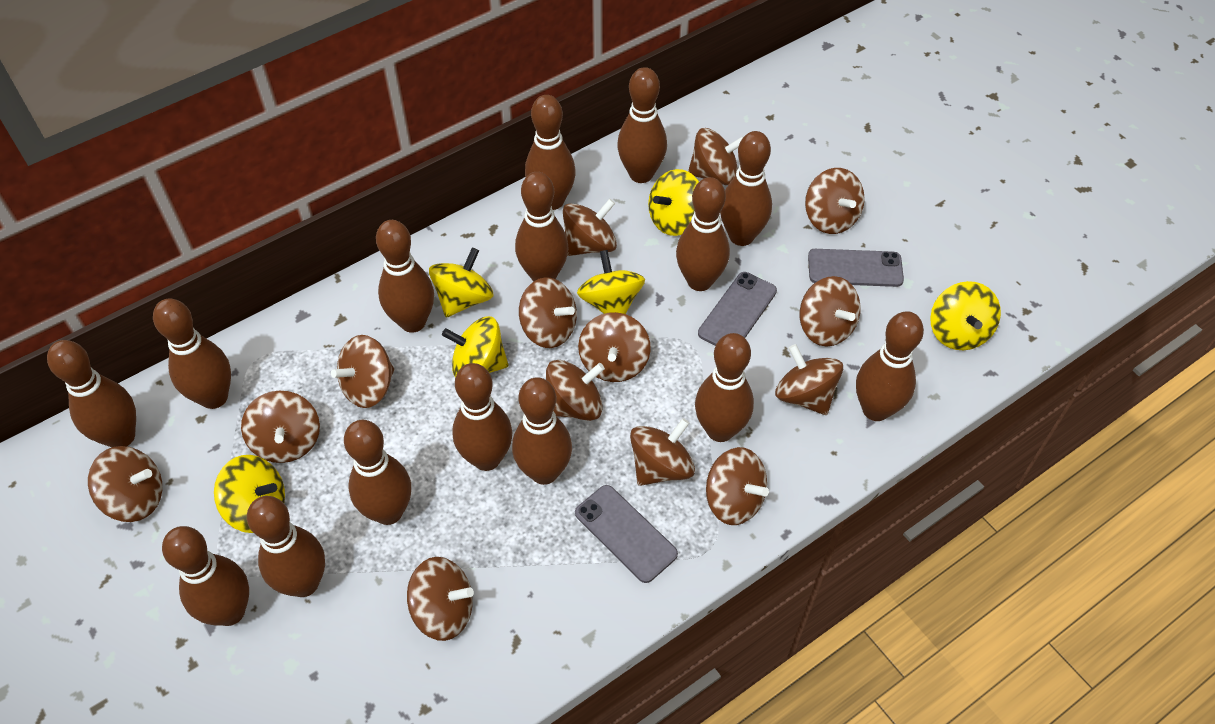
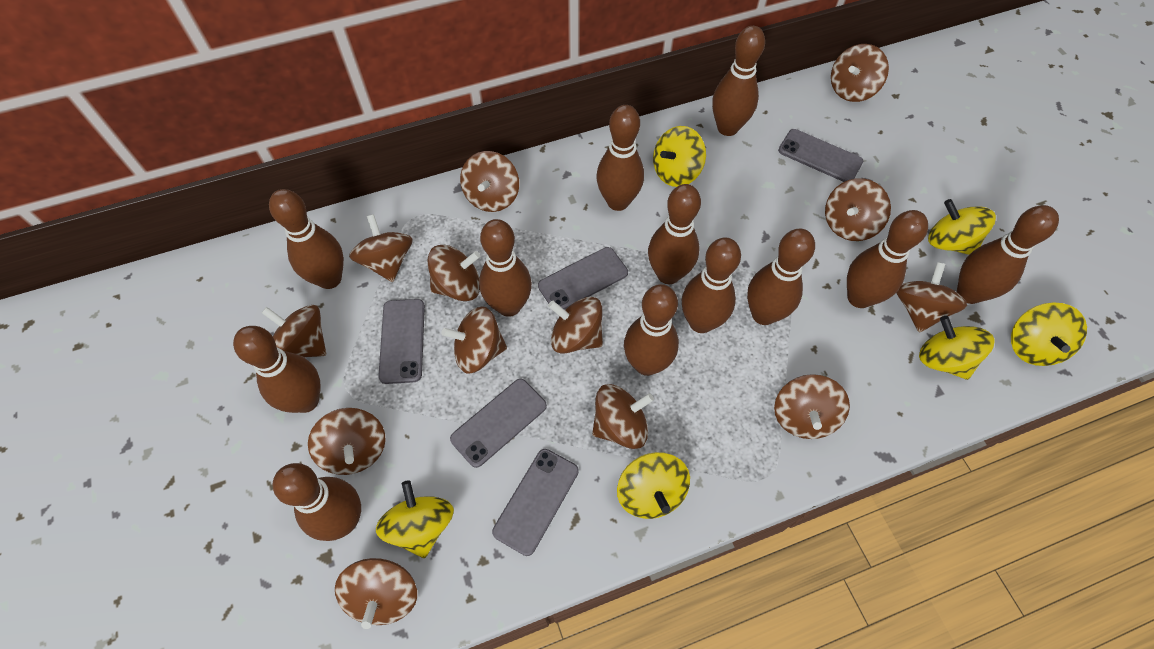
brown bowling pin: [47,340,136,447] [153,298,231,409] [162,526,249,626] [247,496,325,597] [344,420,411,525] [376,220,434,333] [452,363,512,471] [512,377,572,485] [515,172,568,282] [525,95,576,210] [617,67,667,183] [676,177,730,291] [695,333,754,442] [720,131,772,246] [856,311,924,421] = 15 -> [233,326,320,413] [269,189,344,289] [272,463,361,541] [479,219,532,317] [596,105,644,211] [624,284,679,376] [648,184,701,284] [682,238,741,333] [712,26,765,136] [747,229,815,325] [847,210,928,308] [957,205,1059,304] = 12
brown spinning top: [88,446,162,522] [241,391,320,463] [331,335,394,408] [407,557,474,641] [519,277,577,348] [546,360,605,421] [563,199,617,256] [578,312,651,382] [630,418,695,486] [688,128,743,185] [706,447,769,525] [775,344,843,415] [800,276,861,347] [805,168,865,234] = 14 -> [262,305,326,357] [308,408,385,475] [335,558,417,629] [349,214,412,282] [428,245,480,301] [442,306,507,374] [460,151,519,212] [548,297,603,354] [592,384,654,449] [774,374,850,439] [825,178,891,241] [831,44,889,102] [896,262,967,333] = 13
grey phone: [575,485,678,583] [698,272,777,346] [808,249,904,287] = 3 -> [378,299,425,384] [450,379,547,468] [492,449,579,556] [538,247,628,310] [778,129,863,182] = 5

